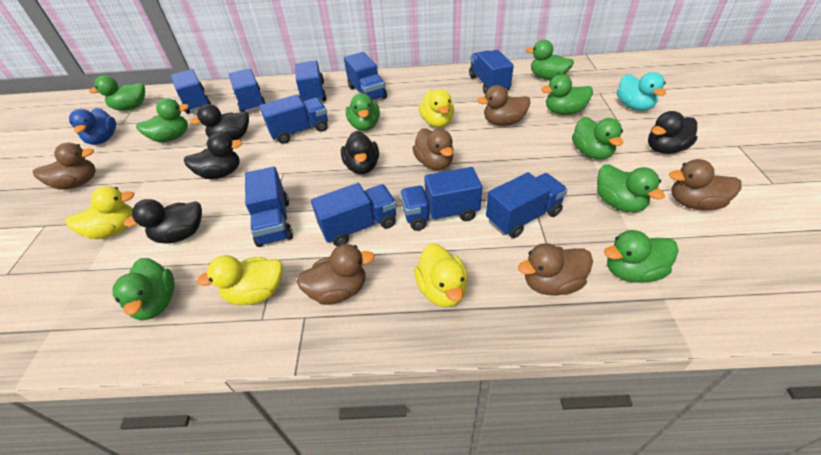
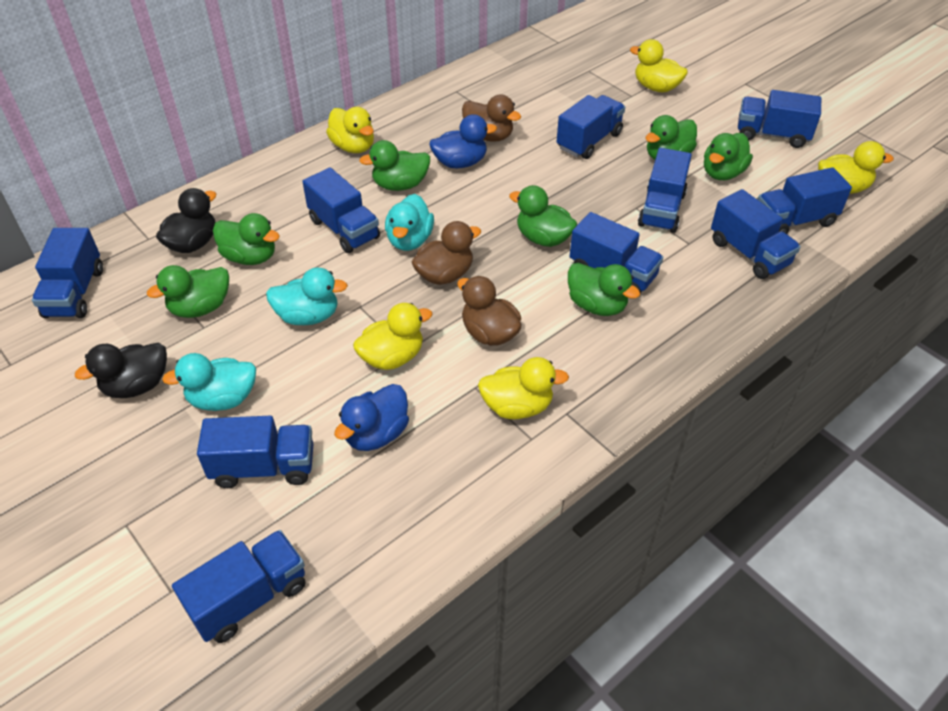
black duck: [124,199,202,244] [184,133,243,179] [190,104,249,141] [341,131,379,174] [648,111,697,154] = 5 -> [75,343,167,398] [156,188,216,253] = 2
blue duck: [69,108,116,145] = 1 -> [334,384,409,451] [429,114,497,168] = 2
brown duck: [33,142,96,190] [296,244,375,305] [412,128,454,170] [477,85,530,126] [518,243,593,295] [669,159,742,210] = 6 -> [412,221,481,285] [457,276,522,346] [462,94,521,141] = 3
green duck: [89,76,145,111] [112,258,175,320] [136,98,189,142] [346,93,380,131] [526,40,574,80] [541,74,593,115] [572,117,623,160] [597,164,665,213] [604,230,678,283] = 9 -> [147,265,229,318] [213,213,280,265] [359,140,430,191] [509,185,577,247] [568,263,640,316] [645,115,697,160] [704,133,753,180] = 7
turquoise duck: [617,72,666,111] = 1 -> [162,353,256,411] [266,267,348,325] [385,194,434,251] = 3
yellow duck: [65,186,134,239] [197,255,282,305] [414,243,468,307] [419,89,454,127] = 4 -> [326,107,374,153] [353,303,432,370] [478,357,569,419] [630,39,688,92] [818,141,894,194] = 5

